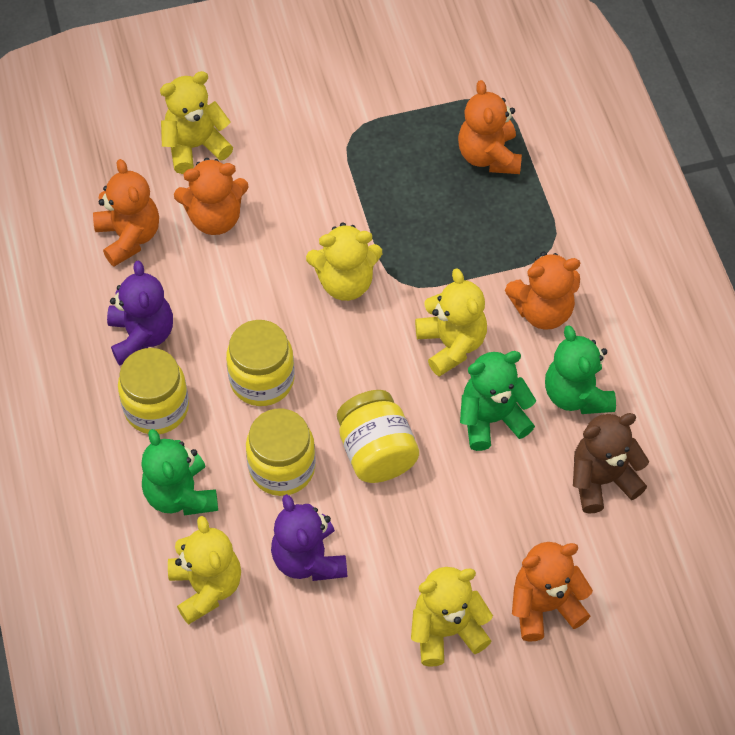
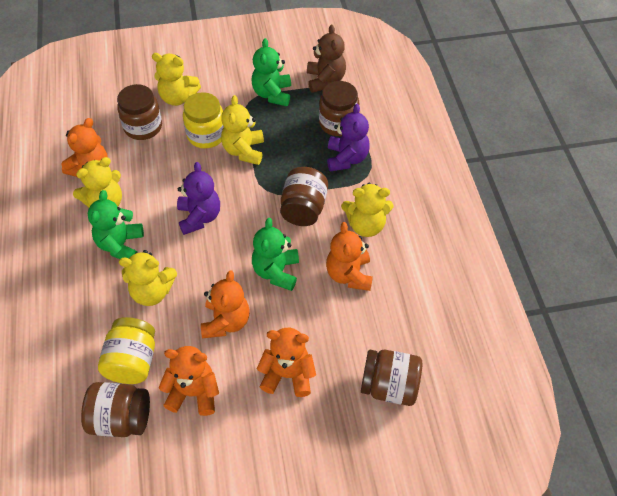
brown jar: none = 0 -> [81,382,150,437] [117,84,162,140] [280,167,328,226] [319,81,359,136] [361,350,422,406] = 5
yellow jar: [118,348,189,434] [226,320,295,406] [246,409,316,496] [337,390,419,483] = 4 -> [98,317,155,384] [183,92,224,148] = 2

